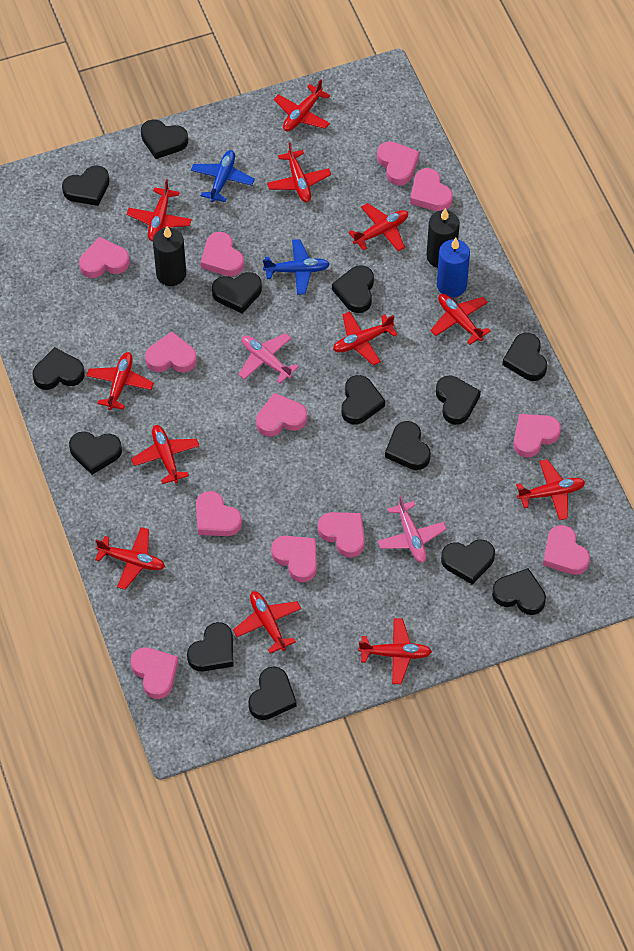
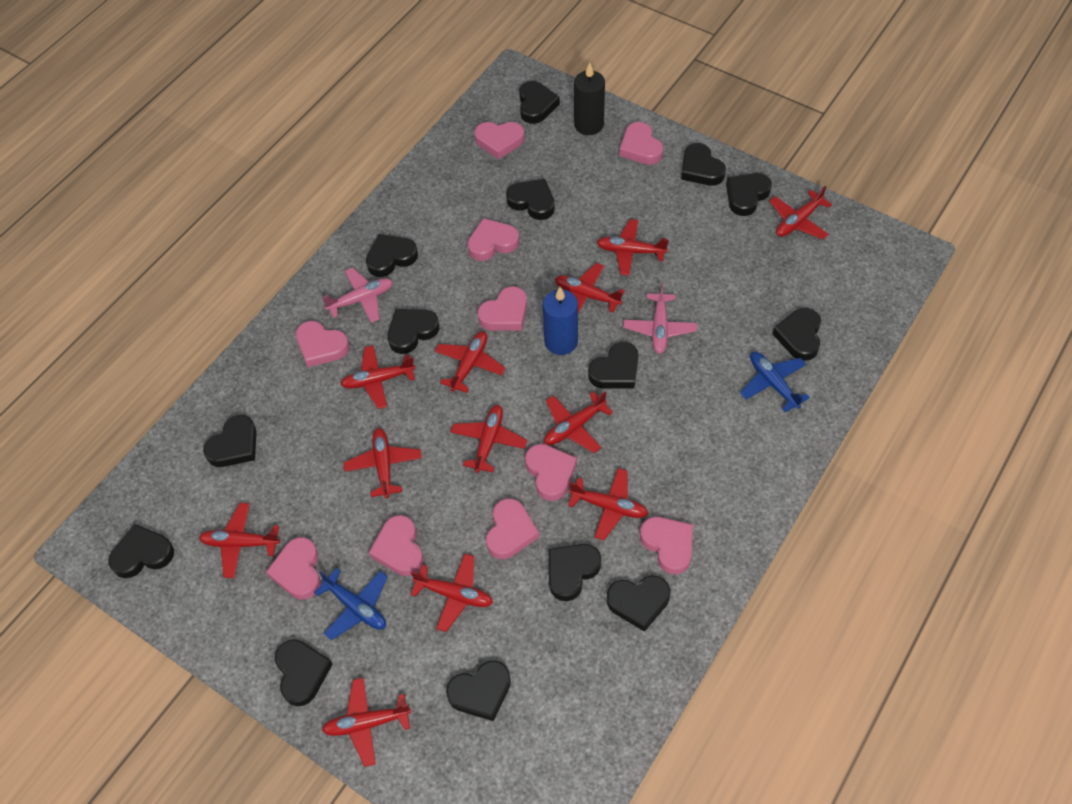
black candle: [153,226,186,286] [427,208,460,268] = 2 -> [574,62,605,135] = 1
pink heart: [79,237,130,278] [130,647,179,699] [145,332,197,373] [196,491,242,536] [201,232,244,276] [256,393,307,437] [271,536,317,582] [318,512,365,558] [377,141,419,185] [410,168,453,211] [513,414,561,457] [543,525,590,575] = 12 -> [266,537,321,600] [296,321,349,367] [369,515,423,576] [467,218,519,261] [474,122,525,159] [477,286,527,331] [486,498,539,559] [525,444,577,501] [619,122,663,165] [640,517,693,574] = 10

